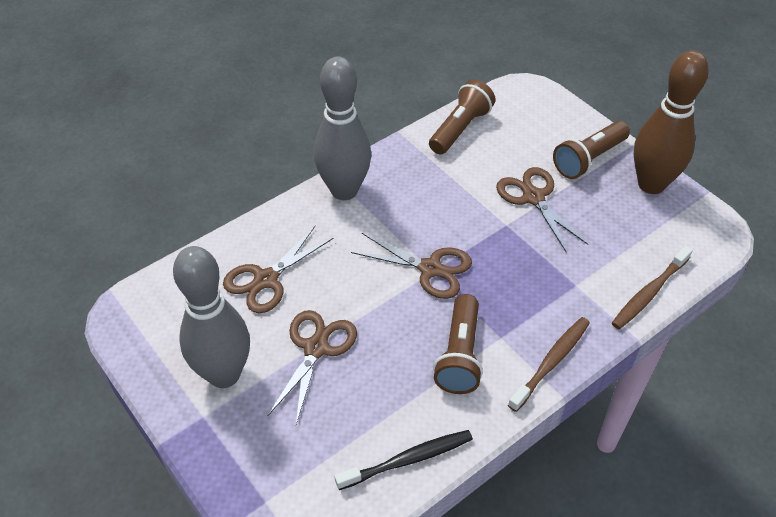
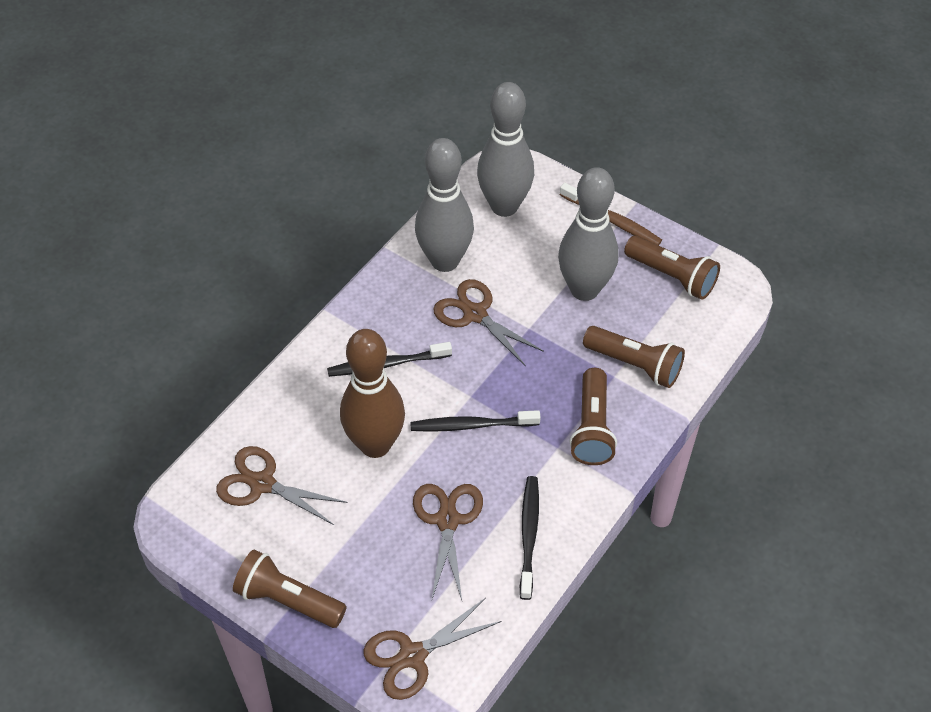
black toothbrush: [334,430,473,490] = 1 -> [327,342,452,377] [410,410,541,432] [520,476,539,600] = 3
brown flashlight: [429,80,496,154] [433,294,483,394] [553,121,630,179] = 3 -> [233,549,347,628] [570,368,617,465] [583,326,685,388] [624,236,720,300] = 4
brown toothbrush: [508,317,590,412] [612,246,693,329] = 2 -> [560,183,662,245] = 1
grey bowling pin: [173,246,250,388] [314,57,371,200] = 2 -> [415,138,474,272] [477,82,534,217] [558,167,619,301] = 3

